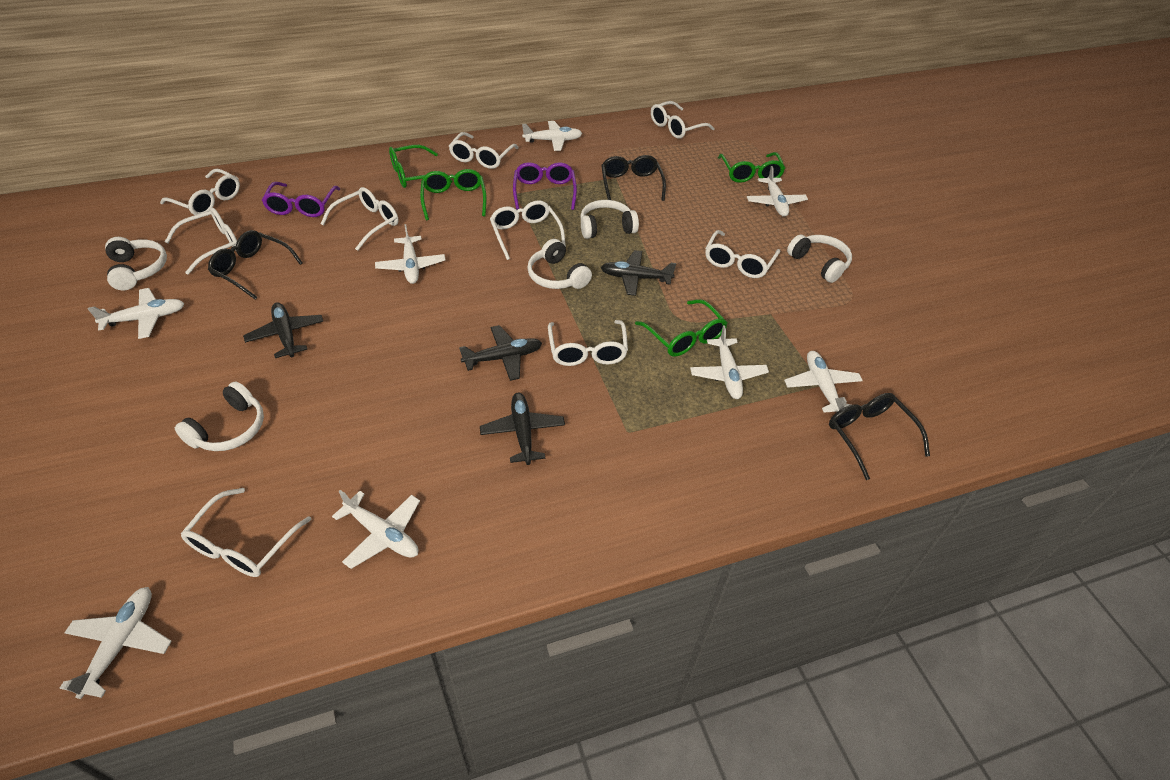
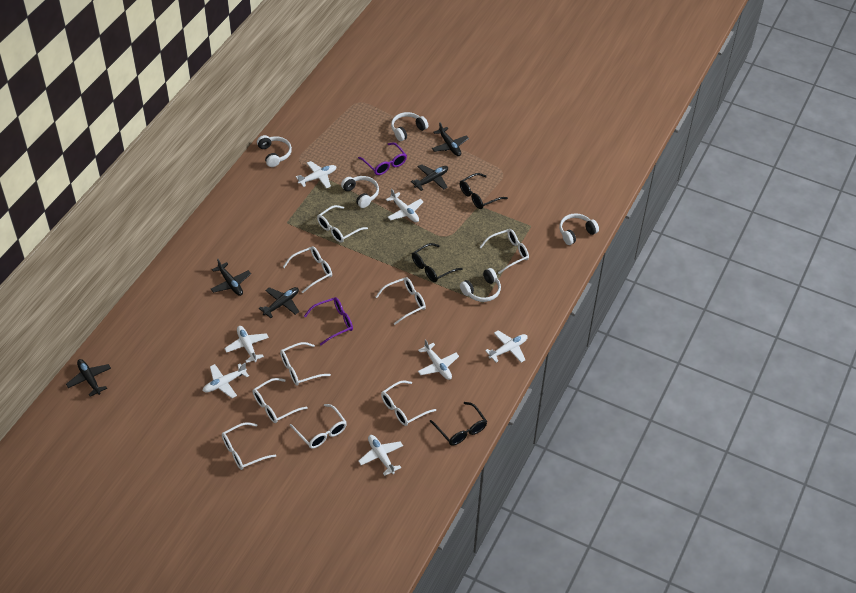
black plane: [243,302,324,358] [459,325,542,381] [480,393,565,465] [600,250,676,296] = 4 -> [66,359,111,397] [211,259,251,296] [259,287,299,318] [411,164,448,191] [432,122,469,156] = 5
green glasses: [389,145,452,188] [420,169,487,220] [635,299,727,357] [718,152,785,183] = 4 -> none = 0
white plane: [60,587,172,699] [88,288,185,339] [332,490,420,569] [375,224,446,284] [522,121,582,151] [690,325,769,399] [747,166,808,217] [784,351,863,413] = 8 -> [203,363,249,398] [224,326,269,363] [296,161,337,188] [358,435,403,476] [386,189,423,222] [418,339,459,380] [485,330,528,363] = 7

